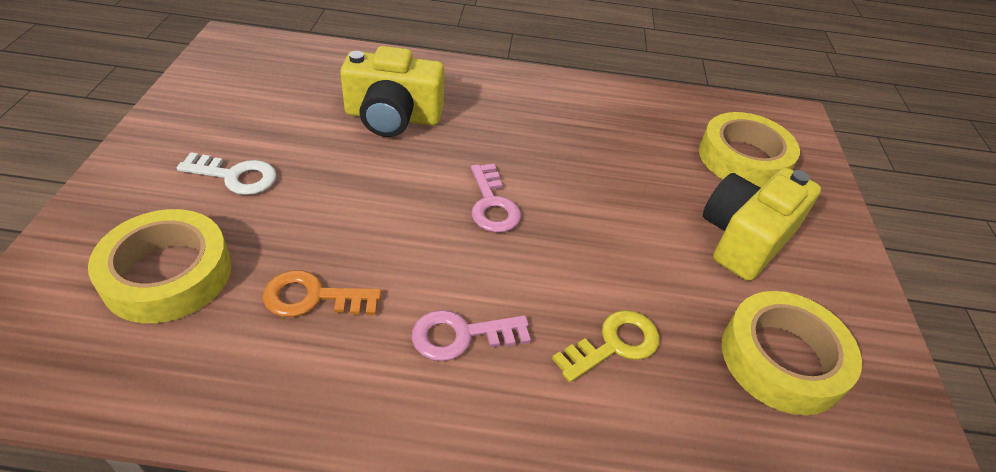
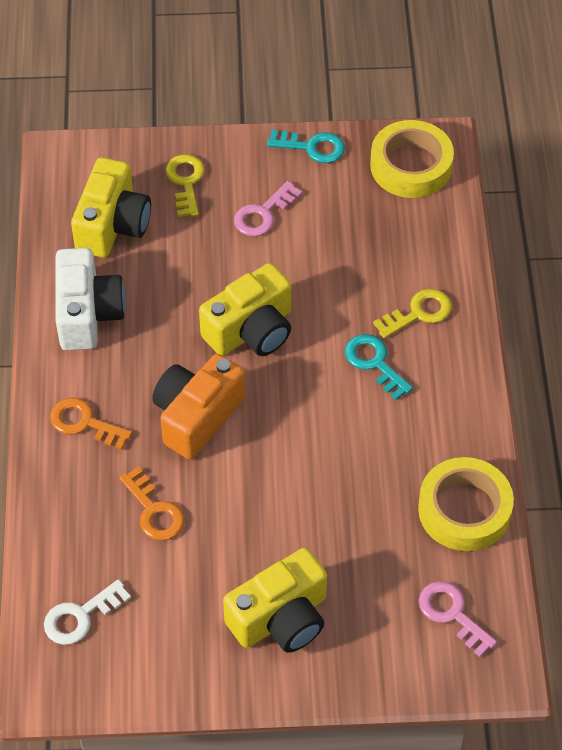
orange camera: none = 0 -> [152,354,245,459] = 1
orange key: [263,270,382,317] = 1 -> [50,398,132,450] [119,467,185,541] = 2
turquoise key: none = 0 -> [267,130,345,163] [345,334,413,400] = 2
white camera: none = 0 -> [56,248,126,350] = 1
yellow camera: [340,46,445,137] [703,168,821,281] = 2 -> [71,157,151,258] [199,263,291,356] [223,548,327,653] = 3
yellow key: [552,310,660,382] = 1 -> [165,154,205,217] [373,289,452,339] = 2
yellow tape: [88,209,231,323] [699,112,800,188] [722,291,862,415] = 3 -> [370,120,454,198] [418,457,514,551] = 2

